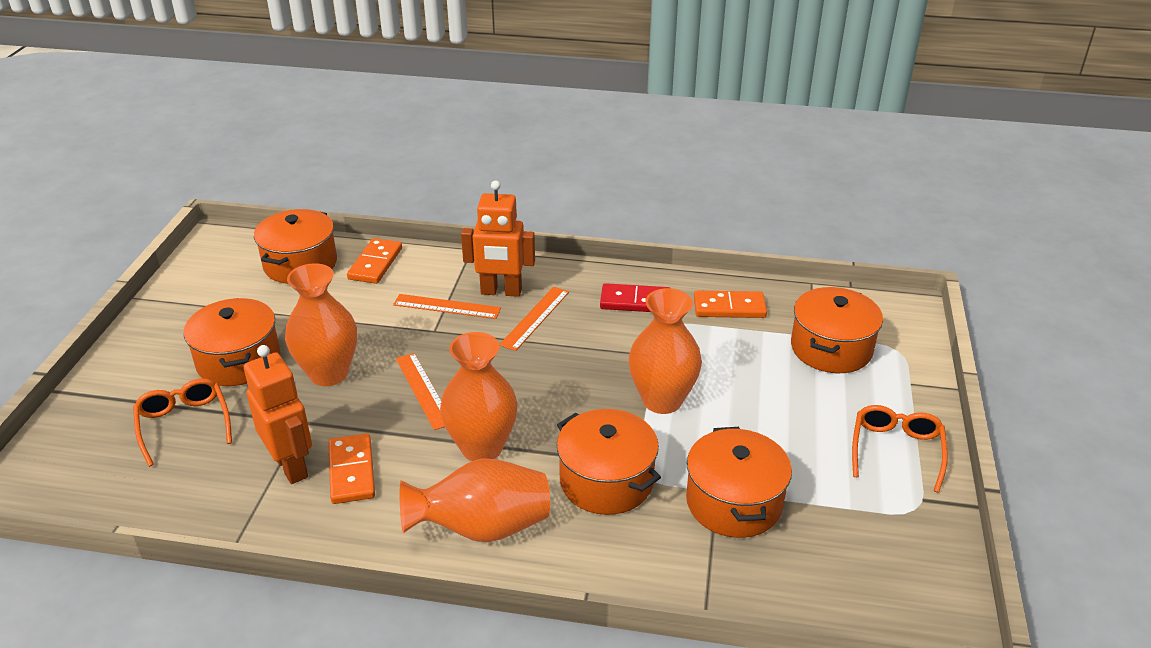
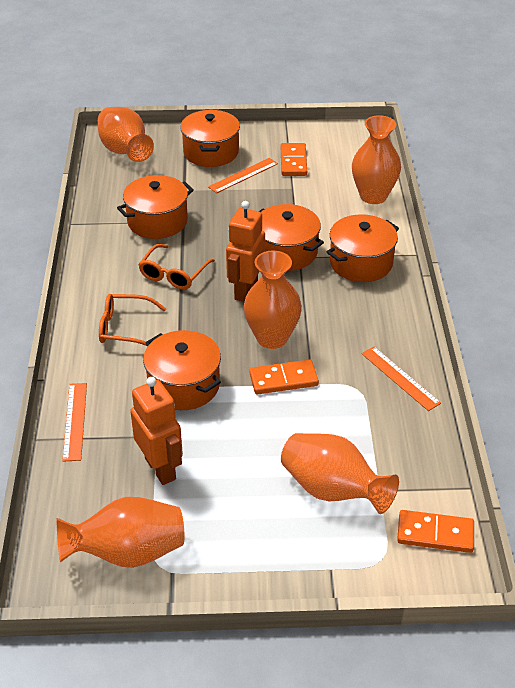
orange vase: [285,263,357,386] [400,458,550,542] [440,332,518,461] [629,288,702,414] = 4 -> [57,497,184,568] [98,107,154,162] [244,250,302,349] [281,433,399,514] [352,115,401,204] = 5
red domino: [600,283,670,312] = 1 -> none = 0

